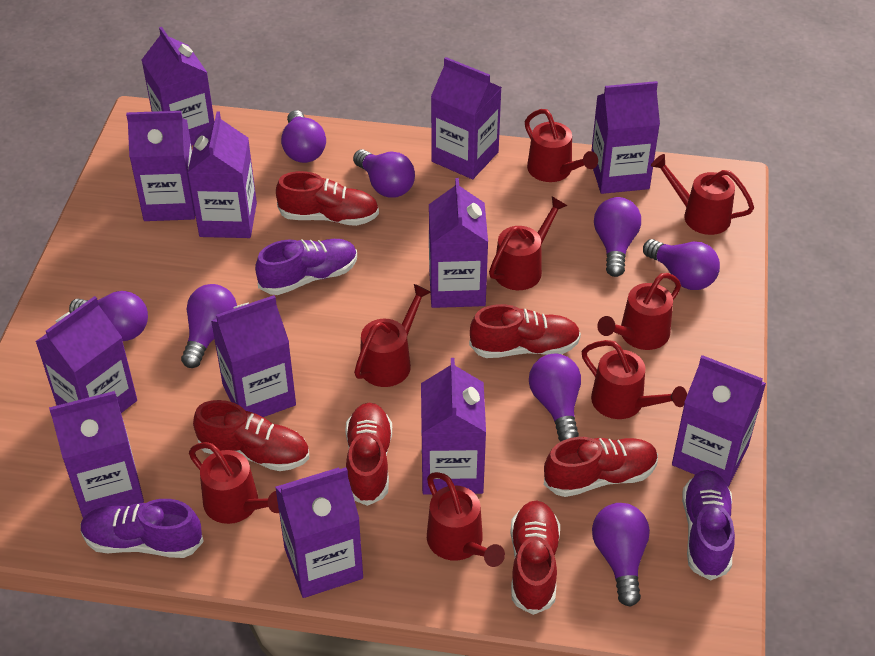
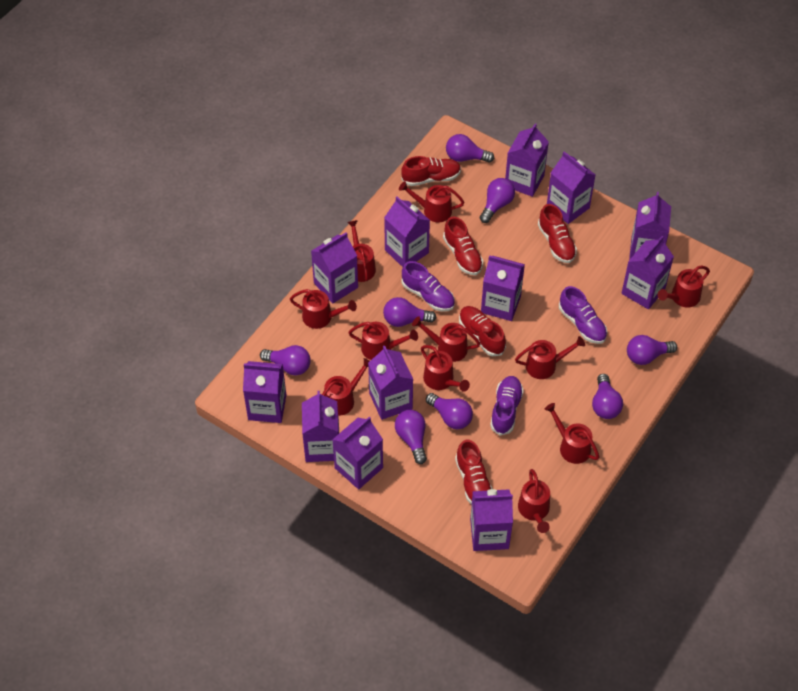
red shoe: [193,400,309,471] [276,171,379,226] [345,403,392,506] [469,304,581,358] [510,500,560,615] [544,437,658,497] = 6 -> [401,156,461,186] [443,216,483,275] [455,440,492,505] [459,306,506,356] [538,204,577,263] = 5
red watering can: [189,442,279,524] [354,284,431,387] [427,472,505,567] [489,197,568,290] [525,109,598,182] [582,340,687,419] [597,273,681,350] [651,154,754,235] = 8 -> [290,289,357,329] [322,358,370,416] [347,220,376,282] [348,322,418,360] [399,181,464,223] [412,316,481,362] [421,345,470,391] [515,336,585,379] [518,469,550,533] [545,403,599,464] [658,266,710,308] = 11

